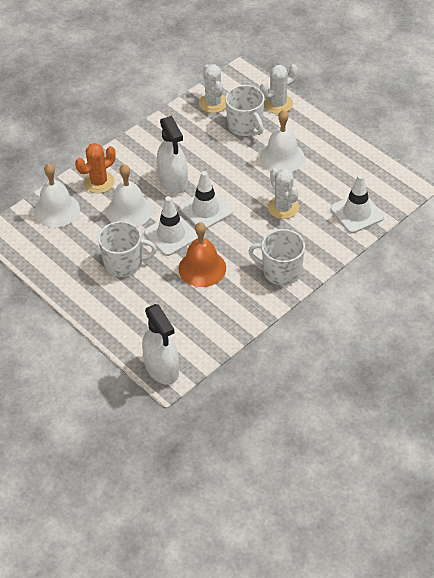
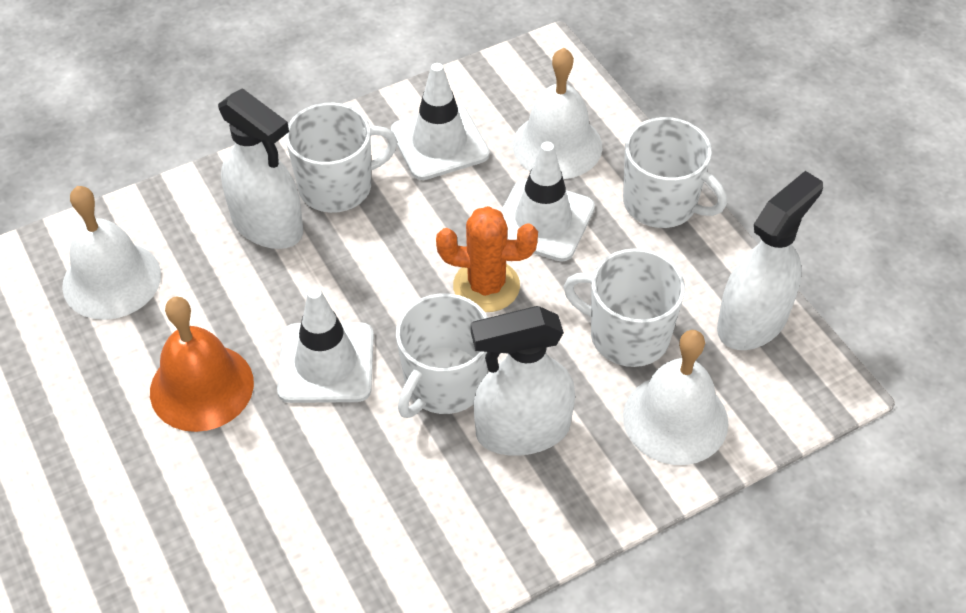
white cactus: [199,64,226,113] [260,64,298,114] [268,168,299,219] = 3 -> none = 0
white mug: [98,221,157,277] [225,85,264,136] [248,229,305,285] = 3 -> [285,103,397,213] [396,293,488,418] [564,248,685,367] [623,117,727,228] = 4
white spray bottle: [142,304,179,385] [157,116,188,194] = 2 -> [218,88,303,249] [471,306,575,456] [717,171,823,350] = 3

